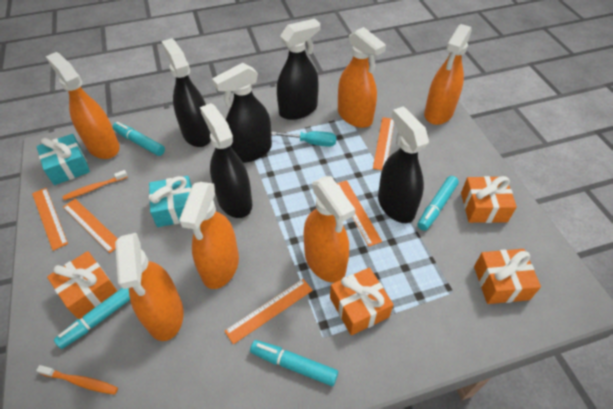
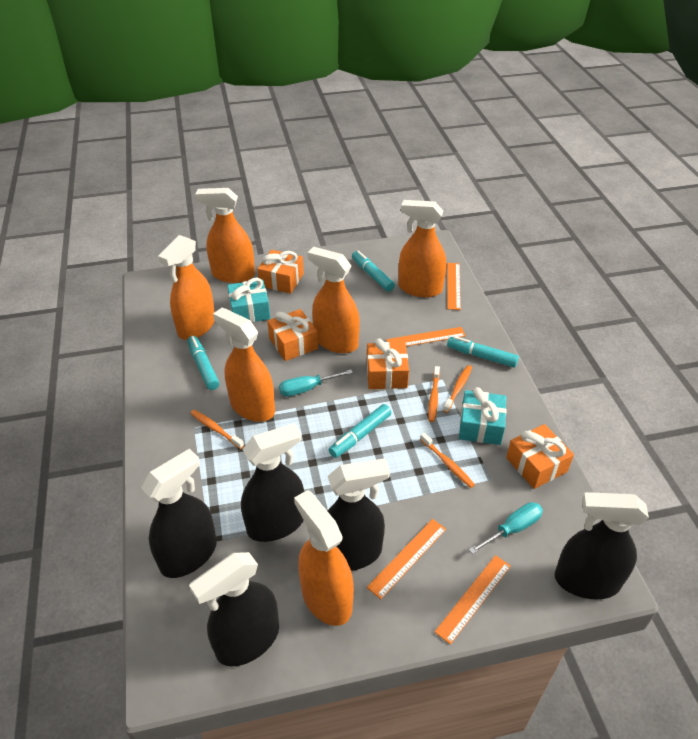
orange ruler: [32,188,68,251] [63,199,118,253] [225,279,313,344] [337,180,382,247] [373,117,394,170] = 5 -> [367,519,446,599] [386,327,466,346] [435,555,511,645] [447,263,461,310] = 4
orange toothbrush: [36,365,118,395] [62,170,128,200] = 2 -> [190,410,244,449] [420,433,475,488] [428,366,440,422] [443,365,472,413] = 4
turquoise screwdriver: [271,131,337,147] = 1 -> [279,370,353,396] [469,502,543,554] = 2

